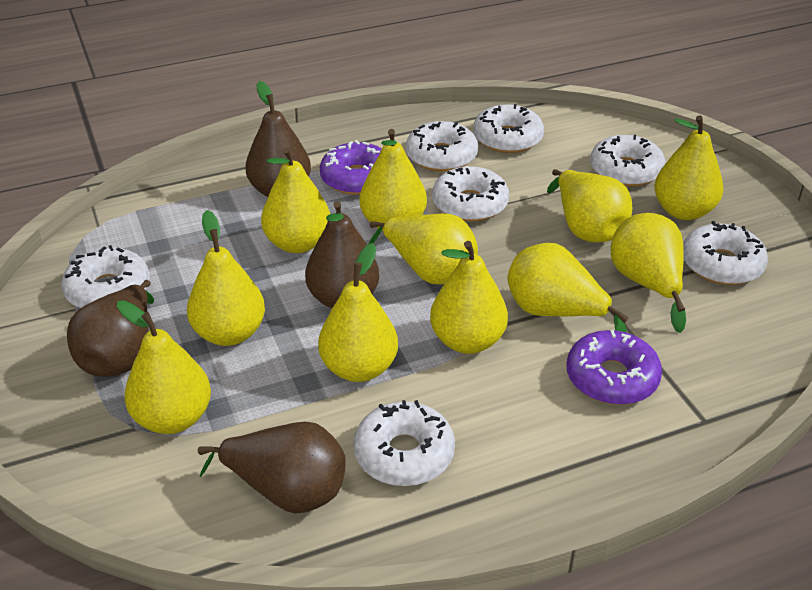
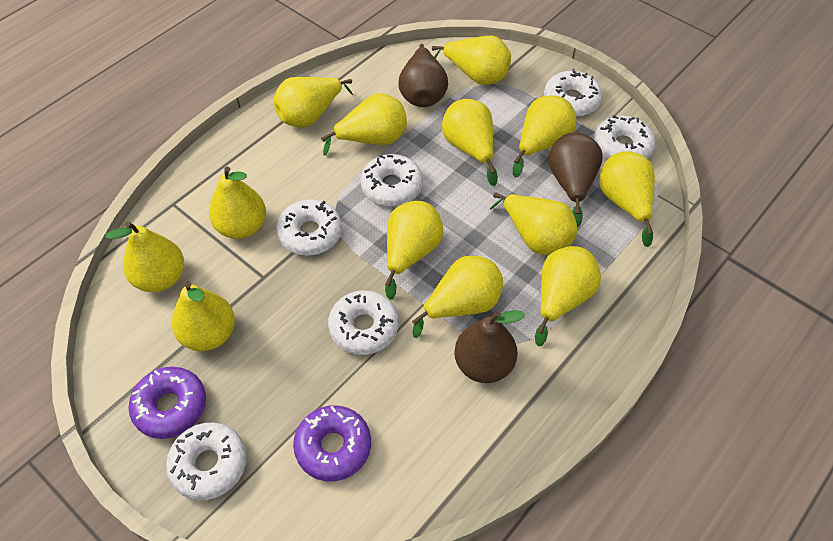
brown pear: [67,280,154,377] [198,422,346,514] [245,81,311,197] [305,201,379,308] = 4 -> [398,44,448,107] [454,310,525,383] [548,132,603,227] = 3
white donut: [61,245,150,308] [354,400,455,486] [406,121,478,172] [432,166,509,222] [473,104,544,153] [590,135,665,187] [683,221,768,285] = 7 -> [166,423,247,500] [277,199,342,256] [328,290,399,355] [360,154,423,207] [544,69,602,117] [594,115,656,160] = 6
yellow pear: [117,300,211,434] [187,210,265,346] [261,148,330,253] [318,243,398,382] [359,129,427,231] [368,214,478,285] [430,241,508,354] [508,243,629,333] [547,169,632,243] [611,213,686,333] [655,115,723,220] = 11 -> [105,221,184,292] [172,282,235,351] [209,167,266,239] [273,77,353,128] [321,93,407,156] [385,201,443,300] [412,256,503,338] [432,36,511,85] [442,99,498,186] [490,192,577,255] [513,95,576,178] [535,246,601,346] [599,151,655,247] = 13

